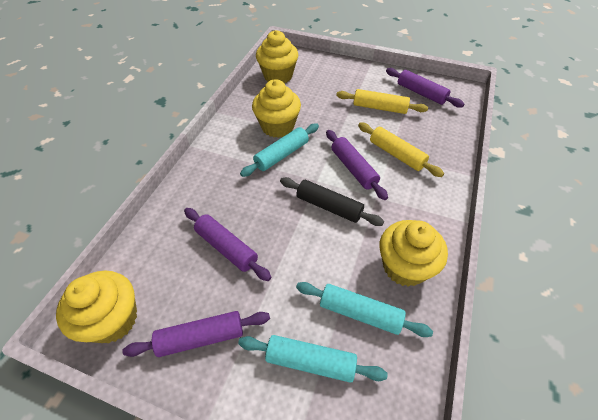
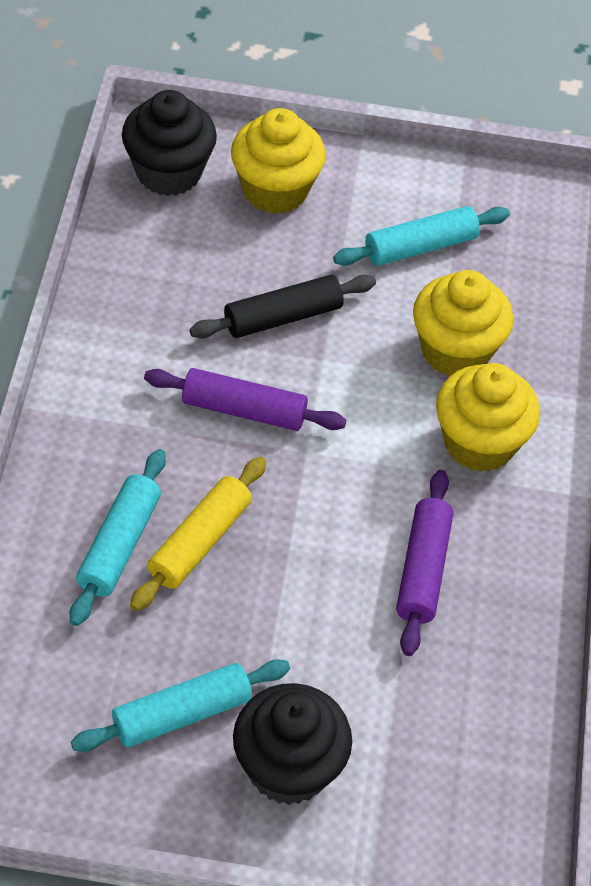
black cupcake: none = 0 -> [122,90,217,196] [233,683,352,805] = 2
purple rolling pin: [122,311,270,357] [184,208,272,281] [326,130,388,200] [386,68,464,108] = 4 -> [144,368,346,431] [396,470,453,656] = 2
yellow cupcake: [56,271,137,343] [252,79,301,138] [256,30,298,83] [379,220,448,287] = 4 -> [231,108,326,214] [413,270,513,377] [436,363,540,472] = 3
yellow rolling pin: [336,89,428,114] [358,123,444,177] = 2 -> [130,457,266,611] = 1

